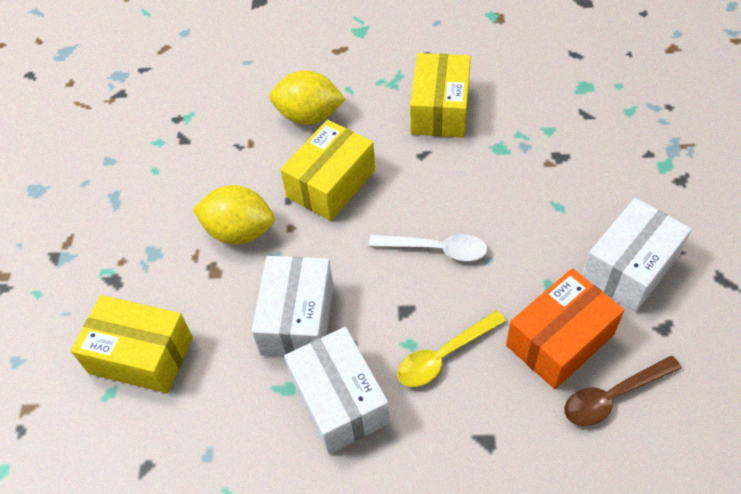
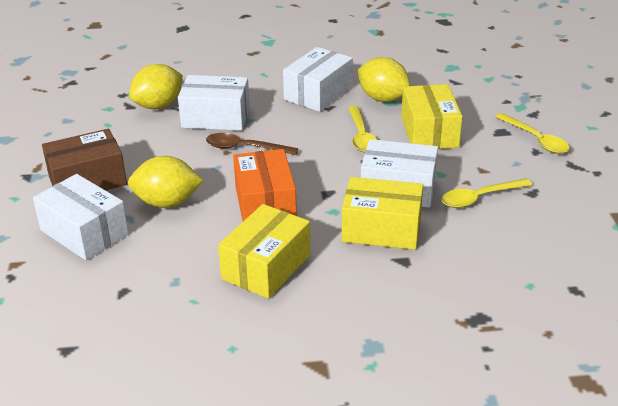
brown box: none = 0 -> [42,129,127,190] = 1
white box: [252,256,334,357] [284,327,390,454] [582,198,692,312] = 3 -> [33,174,129,260] [178,75,250,131] [283,47,353,112] [361,139,438,208] = 4
white spoon: [369,234,487,261] = 1 -> none = 0
yellow lemon: [192,185,275,244] [269,71,346,125] = 2 -> [128,156,204,208] [129,64,183,109] [358,57,411,102] = 3
yellow spoon: [397,310,506,387] = 1 -> [348,106,377,153] [442,178,532,208] [495,113,570,154] = 3

